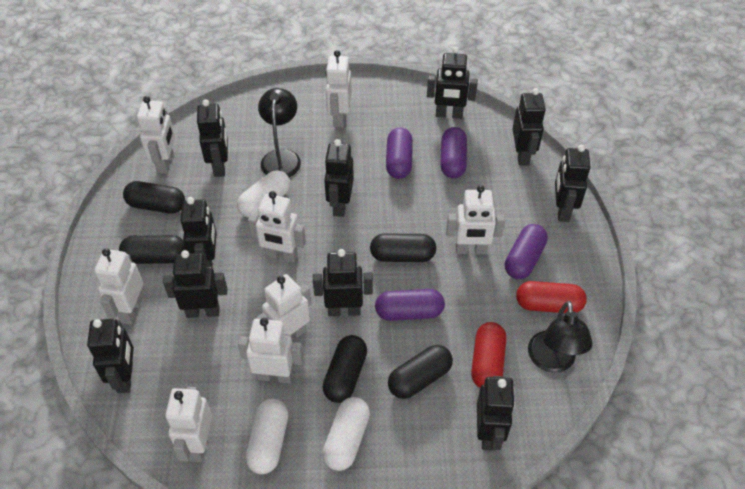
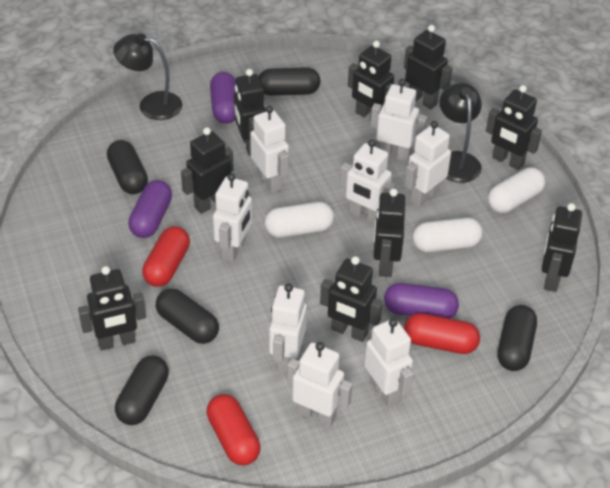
black robot: [87,319,134,393] [163,250,227,318] [180,197,216,267] [197,99,228,177] [313,249,373,316] [324,139,354,217] [427,47,478,119] [477,376,515,451] [512,88,546,166] [555,145,591,222] = 10 -> [78,266,146,351] [181,127,234,214] [234,69,266,156] [320,256,383,342] [348,41,394,121] [374,188,405,277] [404,25,453,109] [486,85,542,170] [542,203,582,292] = 9
purple capsule: [375,289,445,321] [386,128,413,179] [440,127,467,178] [505,224,548,279] = 4 -> [128,180,172,238] [210,72,236,124] [384,283,459,318] = 3
red capsule: [471,322,506,388] [516,281,587,313] = 2 -> [142,226,190,287] [207,394,261,466] [404,313,480,354] = 3

